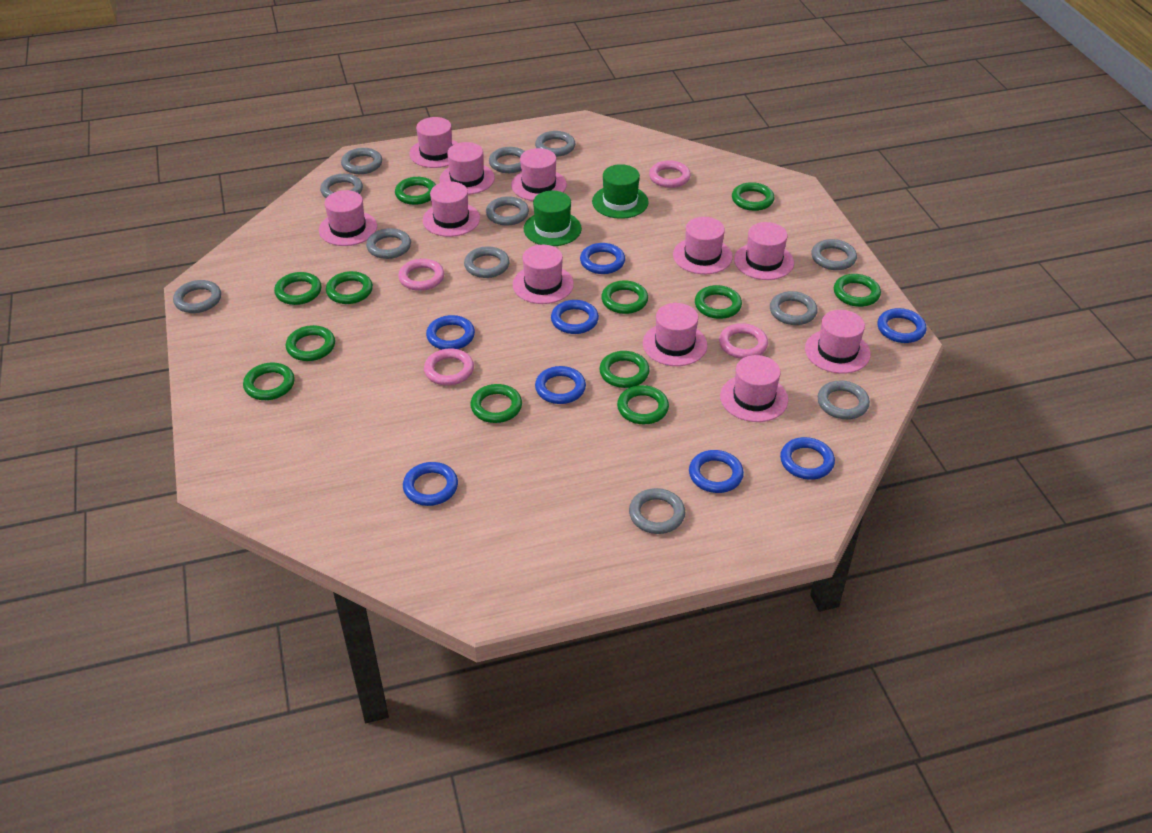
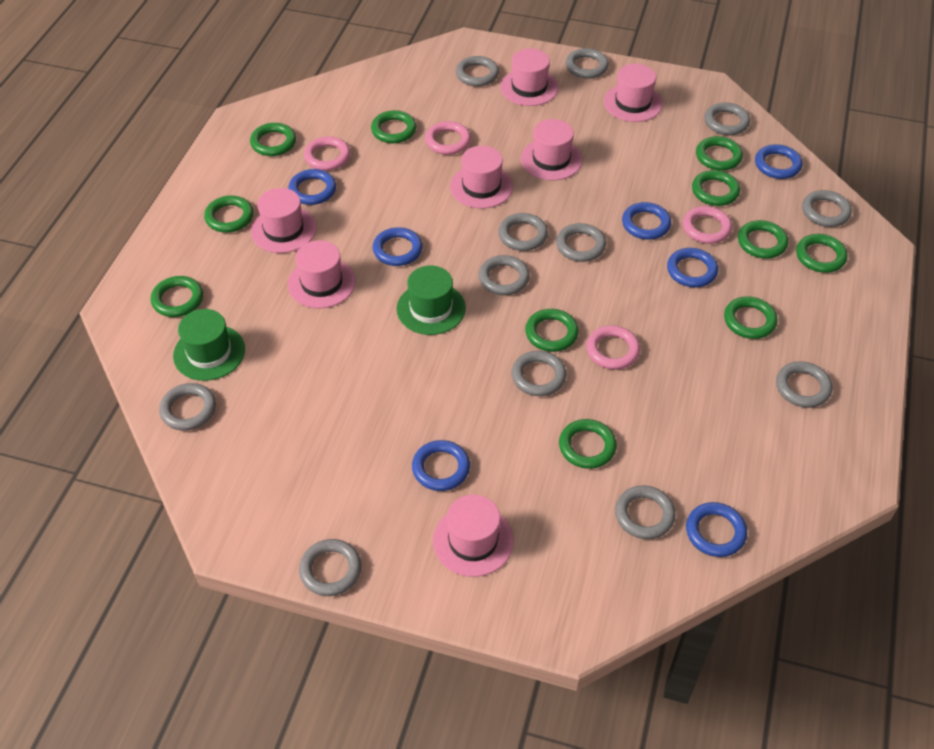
blue ring: [403,462,458,506] [426,315,475,349] [535,366,586,404] [551,300,599,334] [580,243,625,274] [689,450,744,493] [780,437,835,480] [877,308,927,343] = 8 -> [288,169,336,205] [373,227,423,266] [412,440,470,491] [622,202,671,240] [667,248,718,287] [686,502,747,557] [755,144,803,179] = 7
green ring: [243,362,295,400] [274,272,322,305] [286,325,335,361] [326,271,373,304] [395,177,436,205] [470,384,522,423] [599,351,650,388] [601,280,648,314] [617,385,669,424] [695,285,742,319] [732,182,774,211] [834,274,881,307] = 12 -> [151,276,203,317] [204,196,253,233] [250,123,296,156] [371,110,416,143] [525,309,579,352] [559,419,617,469] [692,170,740,206] [696,136,743,171] [724,296,778,339] [738,220,788,259] [796,234,848,273] = 11
pink hat: [319,190,377,246] [409,117,458,168] [422,181,480,237] [439,142,495,195] [511,148,567,201] [513,245,574,304] [643,303,707,366] [673,217,733,274] [720,355,788,422] [734,222,794,280] [805,310,871,374] = 11 -> [251,188,316,253] [288,240,356,308] [433,495,514,577] [450,146,513,208] [500,48,558,106] [521,119,582,180] [604,64,663,122] = 7

